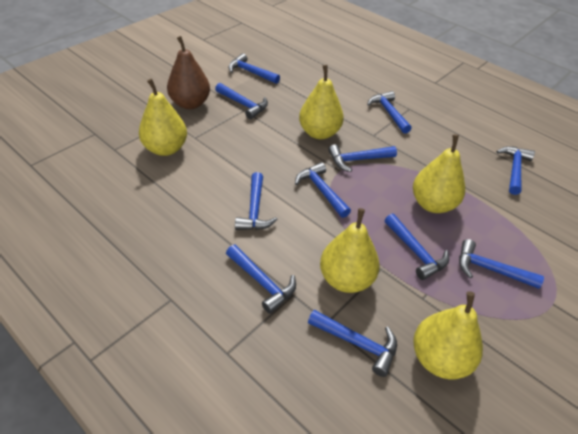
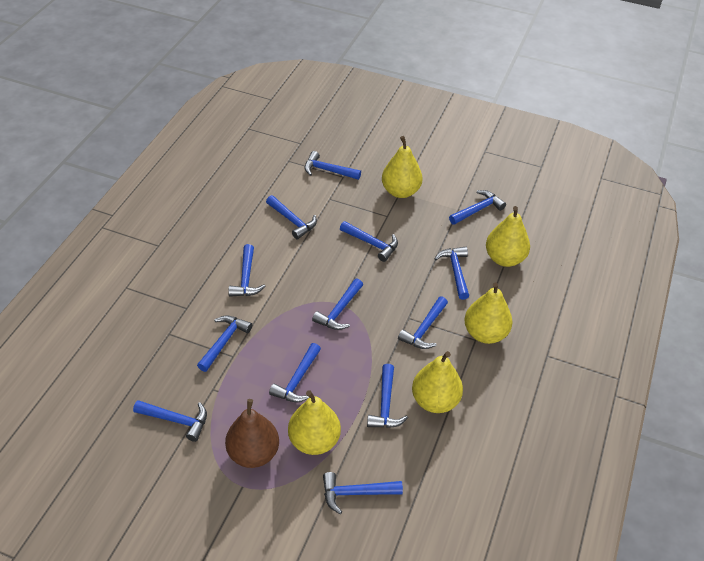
blue hammer: [215,83,268,119] [226,245,296,314] [228,53,280,84] [235,172,278,230] [295,162,351,218] [308,310,397,377] [328,144,397,172] [367,91,412,134] [384,213,449,280] [459,239,544,289] [496,146,535,195] = 11 -> [133,400,207,442] [197,315,252,372] [228,244,266,297] [266,195,317,239] [269,343,321,402] [305,151,361,180] [312,279,363,330] [323,472,403,514] [340,221,398,262] [367,364,408,428] [398,297,448,349] [434,247,469,300] [449,190,506,225] = 13

